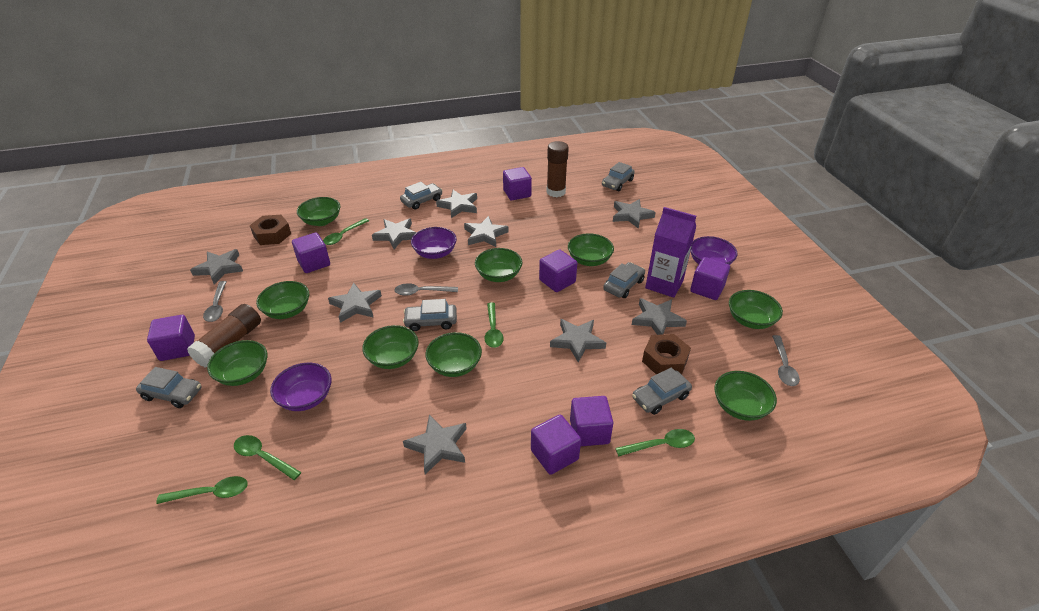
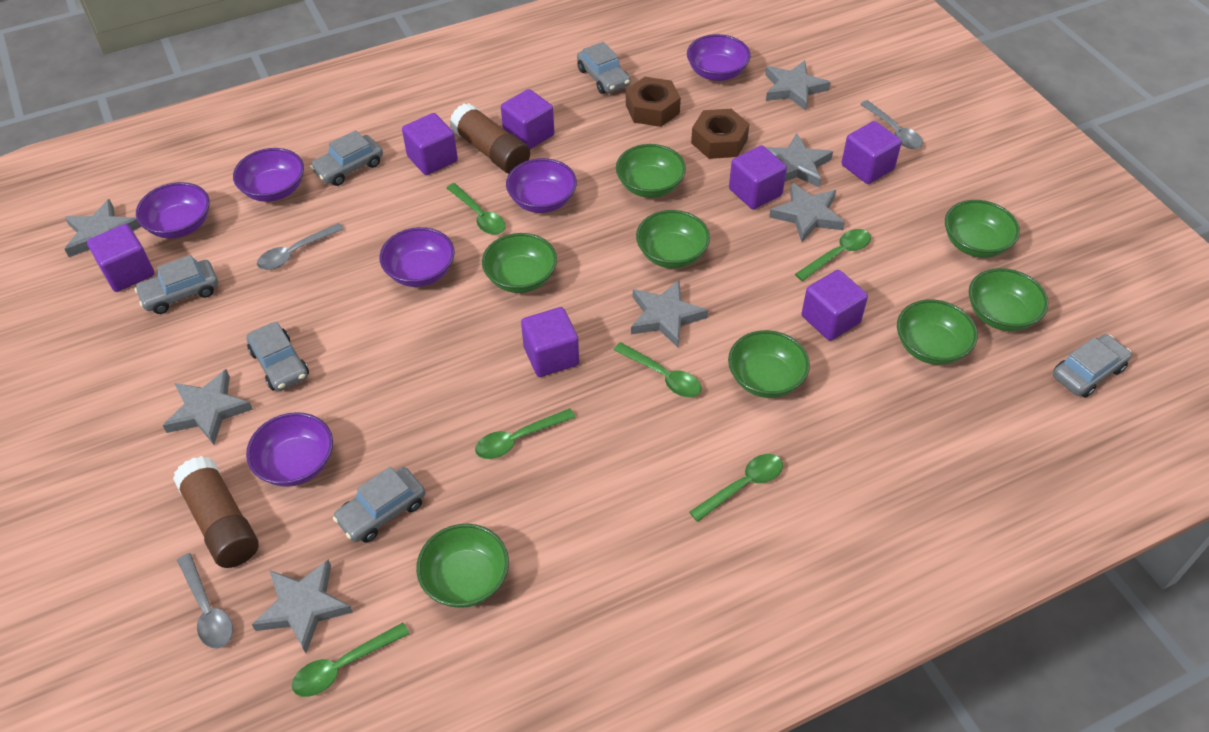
green bowl: [207,340,268,386] [256,281,309,319] [297,197,340,226] [362,325,418,369] [426,332,482,377] [475,248,522,282] [568,233,614,266] [714,371,777,421] [729,290,783,329] = 9 -> [416,524,509,608] [482,233,557,293] [616,144,686,198] [636,210,710,268] [728,330,810,398] [897,299,978,365] [945,200,1020,258] [969,268,1048,331] = 8
green spoon: [156,476,248,504] [234,435,301,480] [323,218,369,245] [484,302,504,348] [616,429,695,456] = 5 -> [292,623,410,697] [446,183,506,235] [475,408,576,459] [613,342,701,397] [689,454,783,522] [795,229,871,281] = 6
grey star: [190,249,243,284] [328,283,382,323] [372,218,416,249] [403,414,467,474] [436,190,477,218] [464,216,509,247] [550,319,606,363] [613,199,656,229] [632,298,687,335] = 9 -> [64,199,142,257] [163,369,253,445] [252,559,353,653] [631,280,708,347] [765,60,831,111] [766,133,833,188] [769,182,845,242] = 7
purple bowl: [270,363,332,411] [411,227,457,259] [690,236,737,265] = 3 -> [136,182,210,239] [233,148,304,202] [246,412,333,487] [379,227,455,287] [506,158,577,213] [687,34,751,81] = 6
purple carton: [645,207,696,298] = 1 -> none = 0

